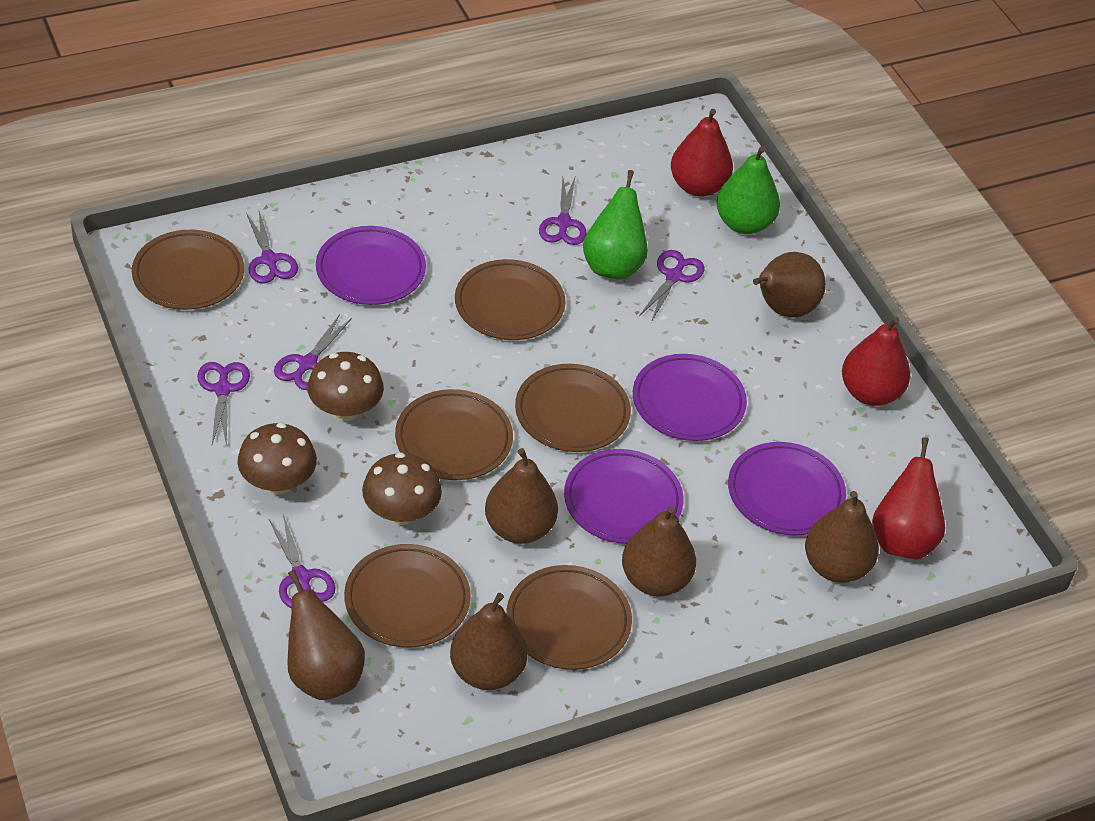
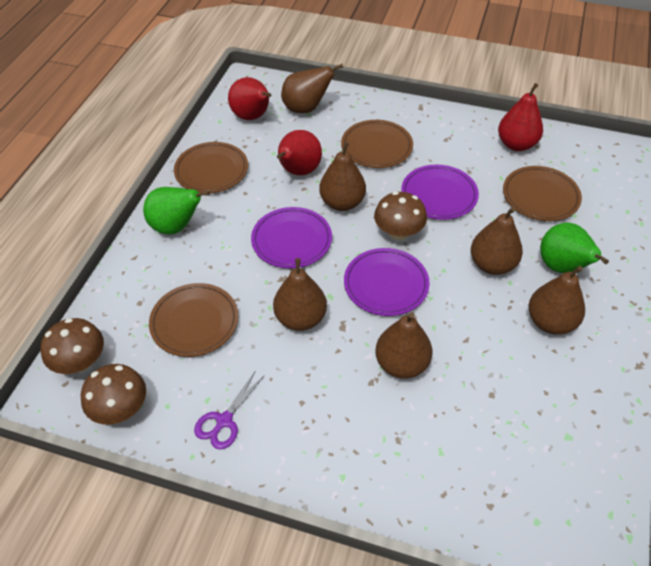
brown plate: [132,230,244,310] [344,544,471,648] [395,389,513,480] [455,259,566,340] [506,565,632,670] [515,364,631,452] = 6 -> [149,283,238,357] [174,142,248,193] [341,120,413,168] [503,166,582,221] = 4
purple plate: [316,226,426,305] [564,449,683,544] [633,354,747,441] [728,442,846,535] = 4 -> [251,207,332,268] [344,248,430,316] [401,165,479,220] = 3
purple scissors: [197,362,250,446] [246,211,298,284] [269,515,335,608] [274,314,352,390] [539,177,587,245] [639,250,705,322] = 6 -> [194,370,265,449] = 1

